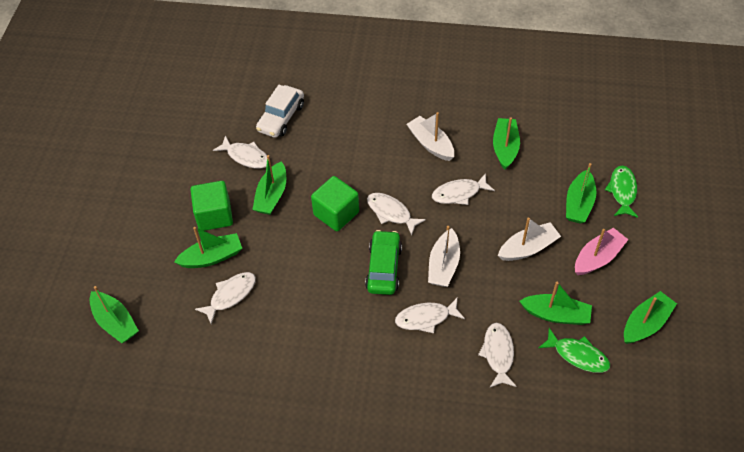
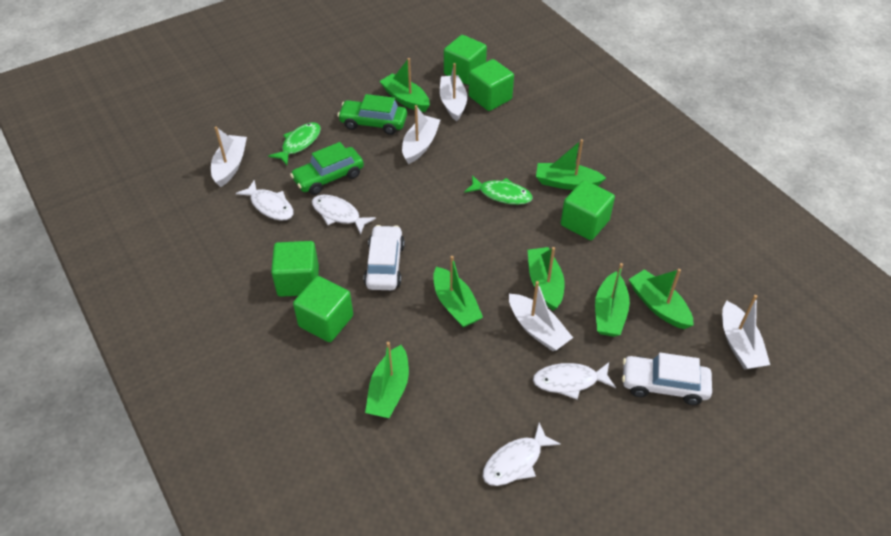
green car: [365,230,402,295] = 1 -> [290,142,364,195] [337,94,407,135] = 2
green cube: [190,181,233,231] [311,176,359,231] = 2 -> [271,241,319,297] [293,276,353,342] [444,35,487,85] [469,59,514,111] [561,180,615,240] = 5
pink boat: [575,228,629,275] = 1 -> none = 0
white boat: [407,112,454,161] [428,226,460,287] [498,218,561,261] = 3 -> [211,127,247,187] [402,105,440,164] [440,63,467,121] [509,281,573,351] [722,295,770,370] = 5
white car: [256,85,304,138] = 1 -> [364,225,405,290] [622,353,712,405] = 2
white fish: [195,272,256,324] [213,135,267,169] [367,193,426,236] [395,298,465,334] [432,173,495,205] [478,323,517,387] = 6 -> [236,180,294,221] [312,195,376,234] [482,423,561,486] [533,362,616,399] = 4

